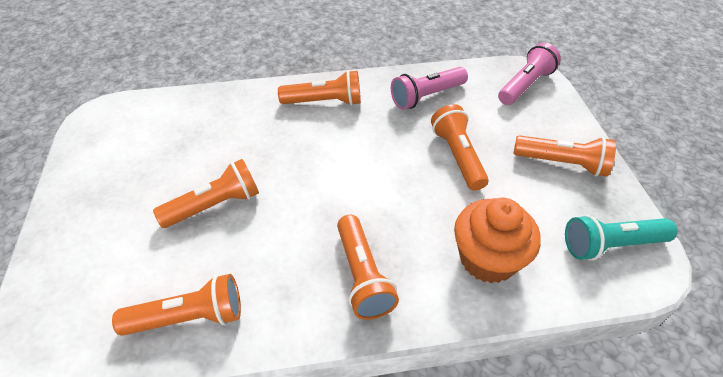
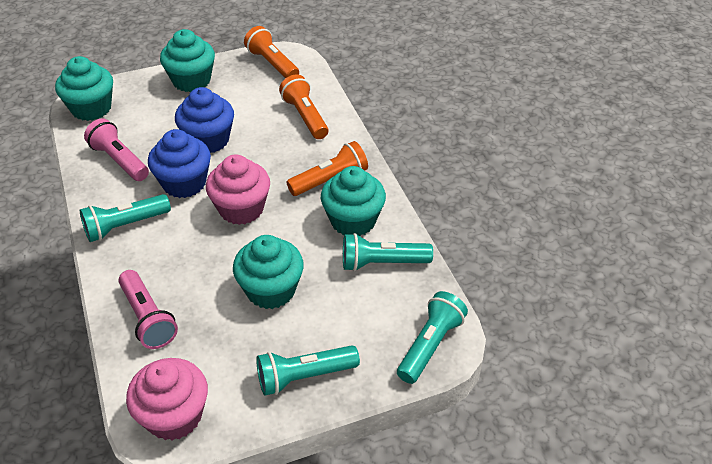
blue cupcake: none = 0 -> [148,129,211,198] [175,87,234,153] = 2
orange cupcake: [454,198,541,283] = 1 -> none = 0
orange flashlight: [112,274,241,336] [153,159,259,228] [278,70,361,106] [337,215,399,320] [431,104,489,191] [513,135,616,177] = 6 -> [244,26,299,78] [279,74,328,139] [287,141,368,196] = 3
pink cupcake: none = 0 -> [126,358,208,441] [206,154,270,225] = 2
turquoise cupcake: none = 0 -> [55,56,113,121] [160,29,215,92] [233,235,304,309] [321,166,386,236] = 4
turquoise flashlight: [565,215,678,261] = 1 -> [80,194,171,242] [256,345,360,396] [343,233,433,271] [397,291,468,384] = 4

